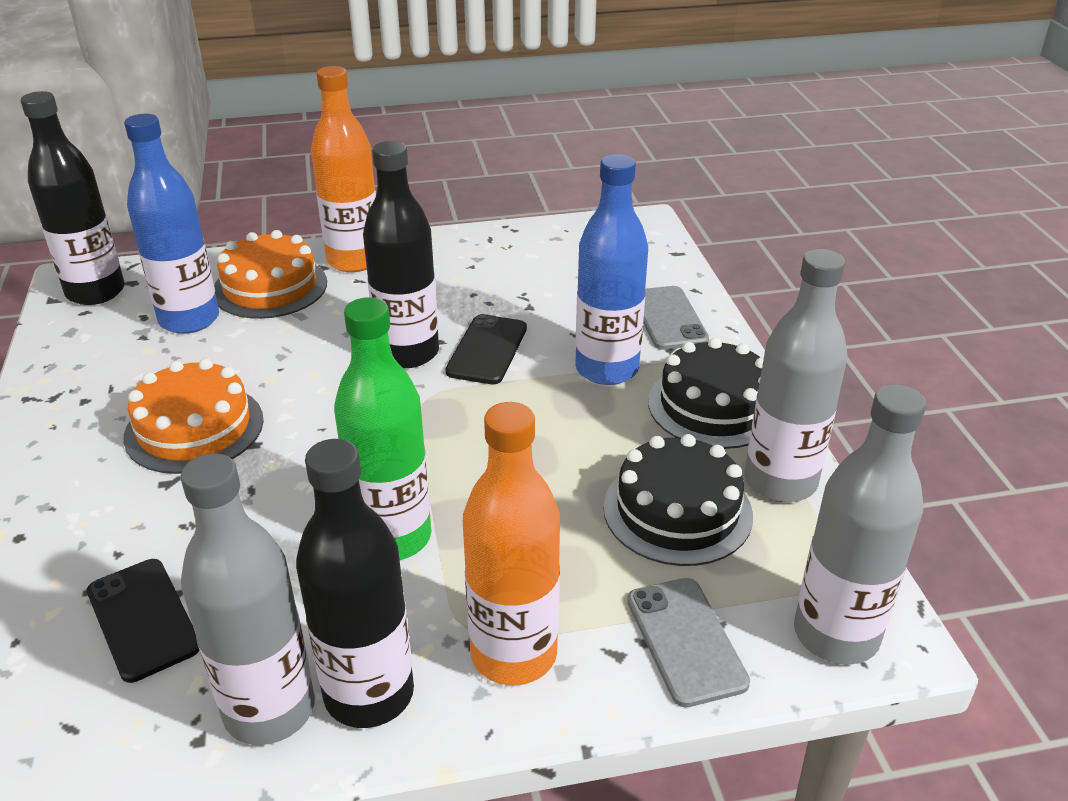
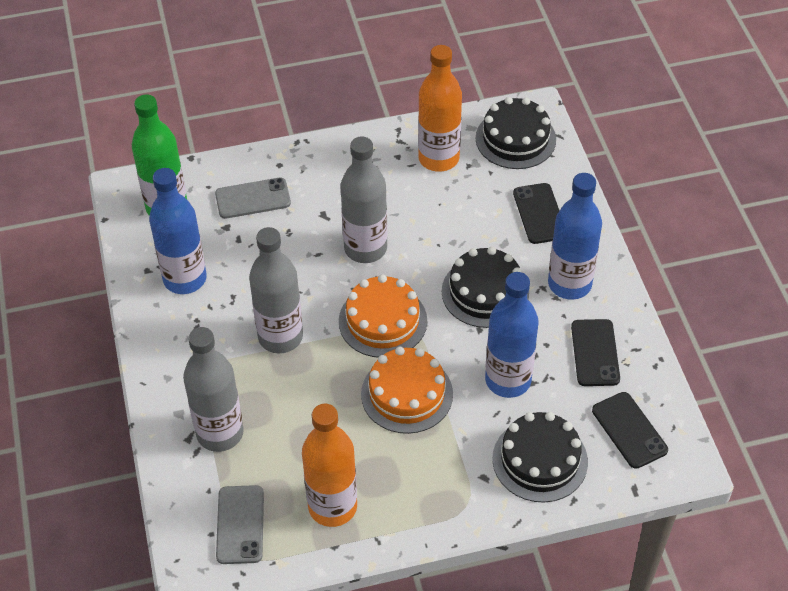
black bottle: [21,91,125,305] [296,439,414,728] [363,141,439,368] = 3 -> none = 0
black cake: [603,434,753,566] [648,338,764,449] = 2 -> [442,247,529,328] [476,97,556,169] [492,412,588,502] = 3
black phone: [87,559,199,683] [445,314,527,384] = 2 -> [513,183,559,244] [571,319,620,386] [592,392,668,469] = 3
blue bottle: [124,114,219,334] [575,154,648,385] = 2 -> [149,168,207,294] [485,272,539,398] [548,173,602,300] = 3

